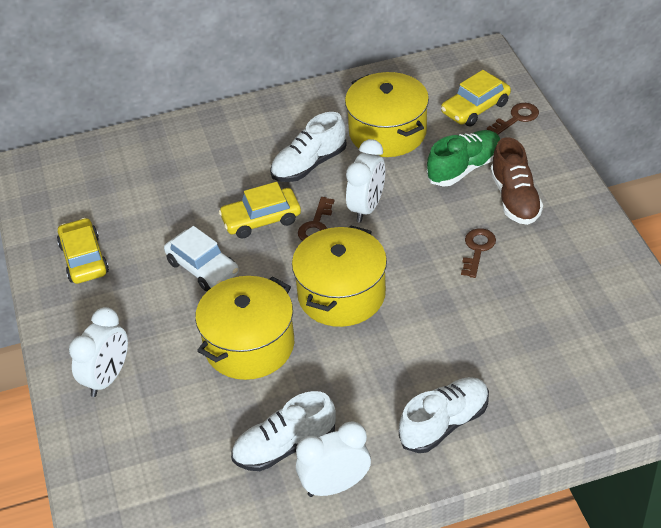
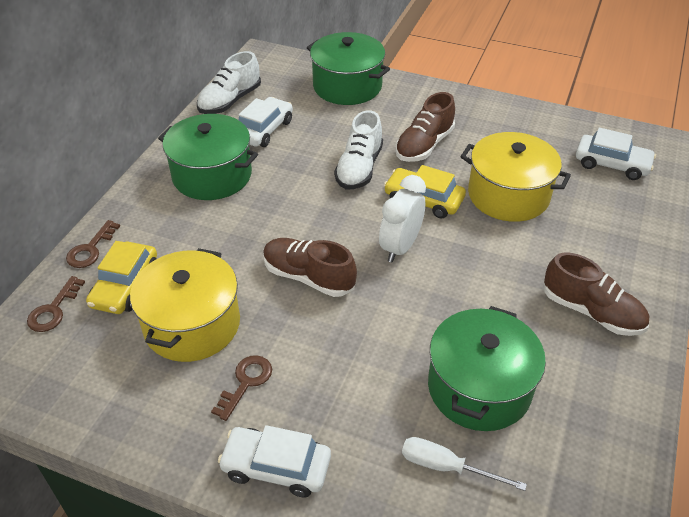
brown shoe: [490,137,543,225] = 1 -> [263,238,357,297] [395,92,455,162] [544,253,649,336] = 3
green pot: none = 0 -> [158,114,258,200] [307,32,390,105] [428,306,546,431] = 3
green shoe: [427,130,500,187] = 1 -> none = 0
white car: [164,226,239,291] = 1 -> [218,425,331,498] [239,97,293,147] [576,128,656,180] = 3
white clock: [69,307,128,397] [296,421,371,497] [346,139,385,223] = 3 -> [379,175,426,263] = 1
white screwdriver: none = 0 -> [402,437,527,491] = 1
white shoe: [231,391,336,471] [270,112,347,182] [399,377,489,453] = 3 -> [197,51,261,114] [334,110,383,189] = 2
yellow car: [57,218,109,284] [219,182,301,239] [441,70,511,126] = 3 -> [86,241,157,314] [384,165,466,218] = 2
yellow pot: [195,276,294,380] [292,225,387,327] [345,72,429,157] = 3 -> [130,248,240,362] [460,132,571,222] = 2

